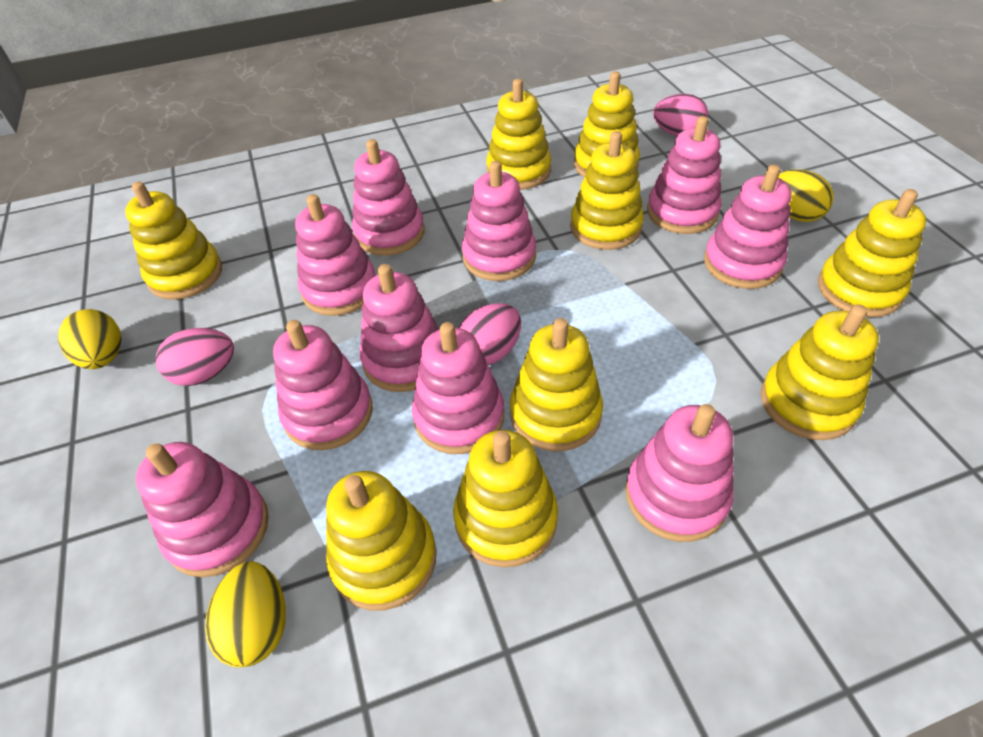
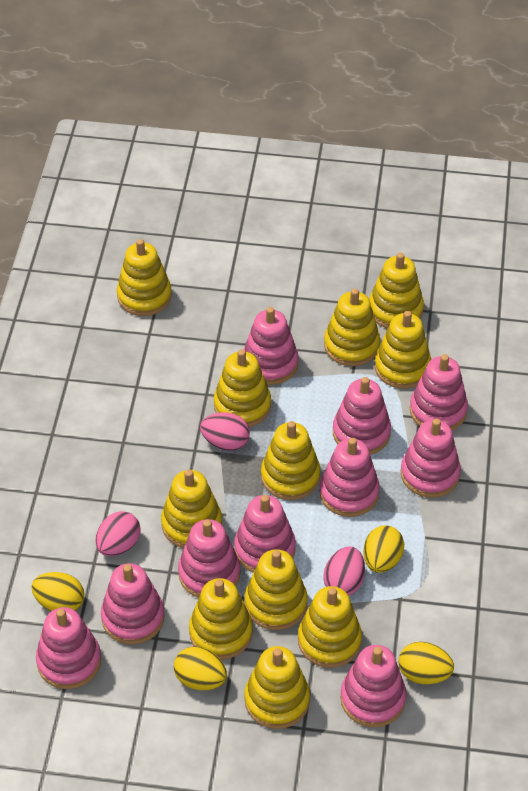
yellow egg: [58,309,122,369] [205,561,286,667] [778,169,834,222] = 3 -> [31,572,84,611] [174,646,227,690] [363,526,404,573] [399,642,454,684] = 4
yellow stacking toy: [125,182,222,300] [326,471,437,611] [453,430,558,567] [486,79,551,190] [510,318,603,451] [570,131,644,250] [574,71,640,177] [761,304,879,440] [818,189,926,317] = 9 -> [117,239,172,316] [161,469,222,548] [189,578,253,660] [214,349,271,427] [245,549,307,630] [245,646,310,729] [261,421,320,500] [298,586,362,668] [324,289,380,366] [369,253,424,329] [374,311,431,389] = 11

